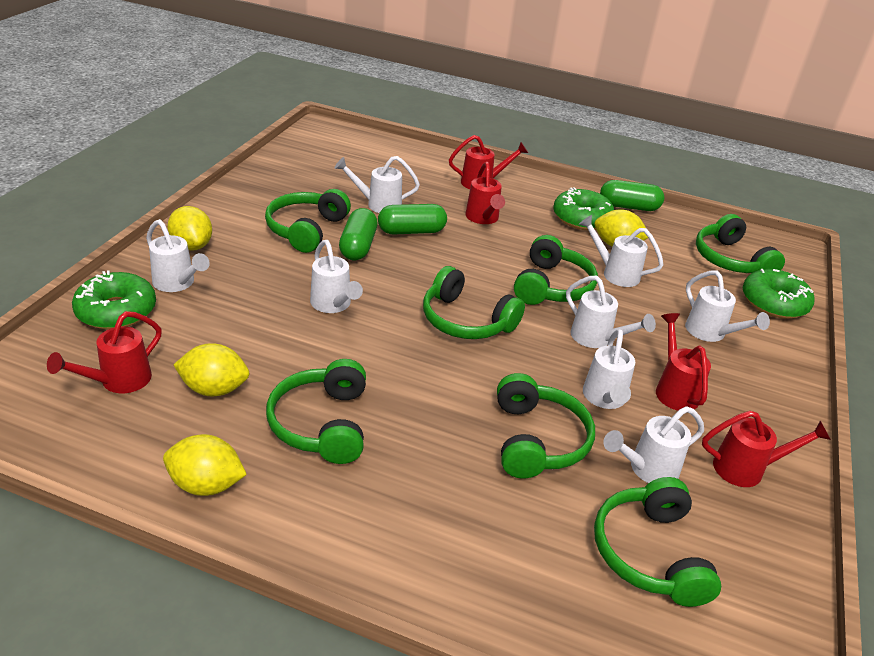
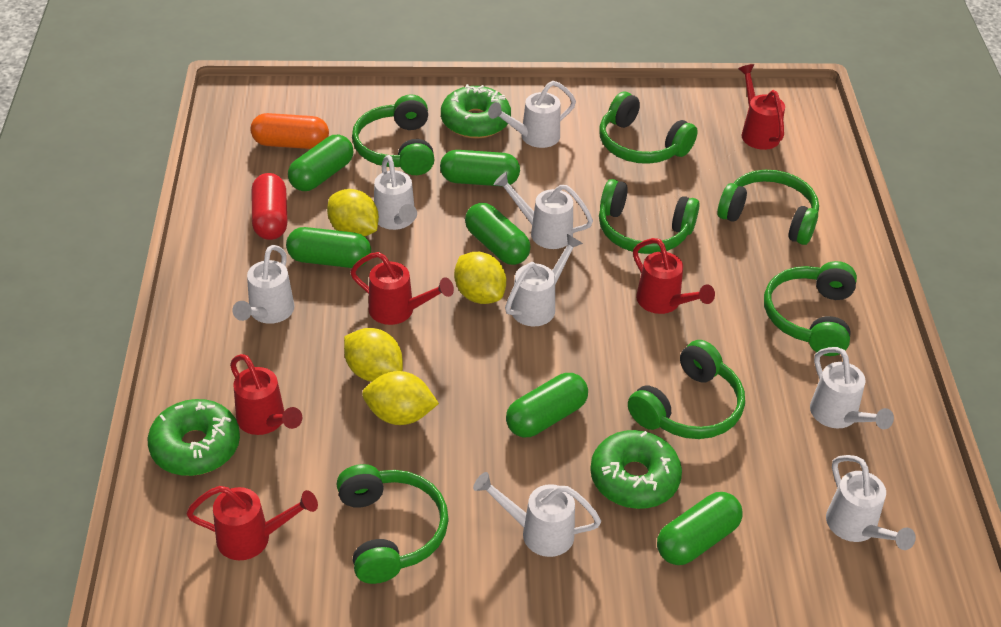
green capsule: [339,208,378,260] [378,204,447,234] [600,180,664,211] = 3 -> [286,227,371,268] [288,135,353,191] [440,150,520,186] [465,203,530,265] [506,373,588,437] [657,492,743,565] = 6
orange capsule: none = 0 -> [251,113,329,149] = 1
red capsule: none = 0 -> [252,173,287,240] = 1

